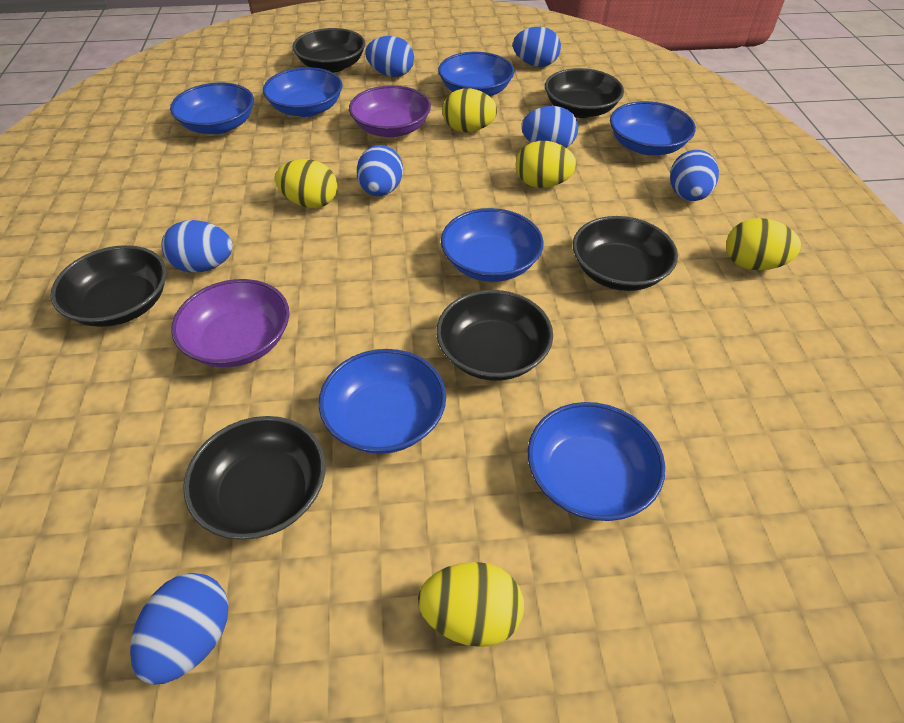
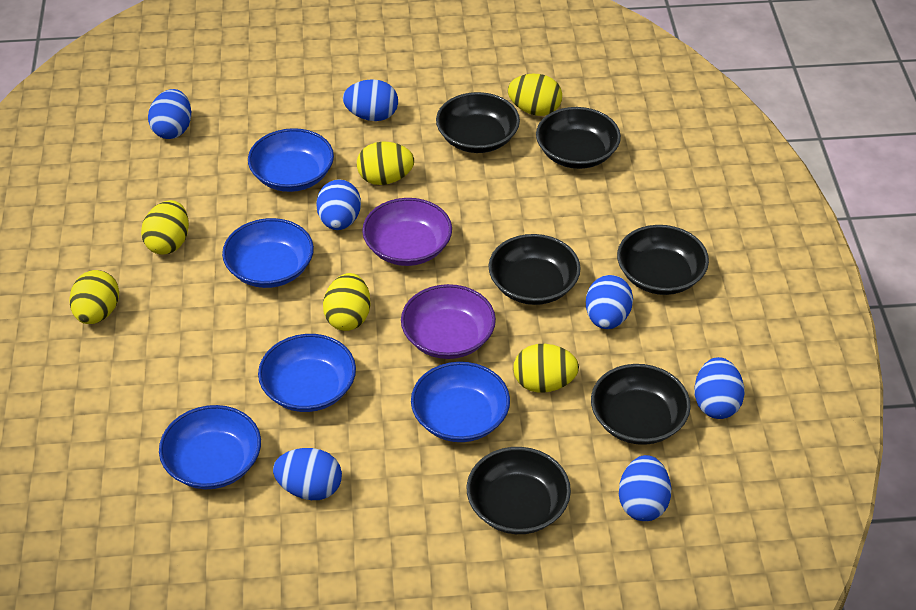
blue bowl: [170,83,254,134] [263,67,343,117] [319,349,446,454] [438,52,514,96] [441,208,544,282] [528,402,665,521] [610,101,696,155] = 7 -> [159,405,261,489] [222,218,314,288] [248,128,334,192] [258,334,356,412] [411,362,510,442] = 5
yellow egg: [275,159,337,208] [418,562,524,647] [443,88,497,132] [516,141,577,188] [726,218,801,270] = 5 -> [69,270,119,324] [141,200,189,255] [323,273,370,331] [357,142,414,185] [508,74,562,116] [513,344,579,393] = 6

